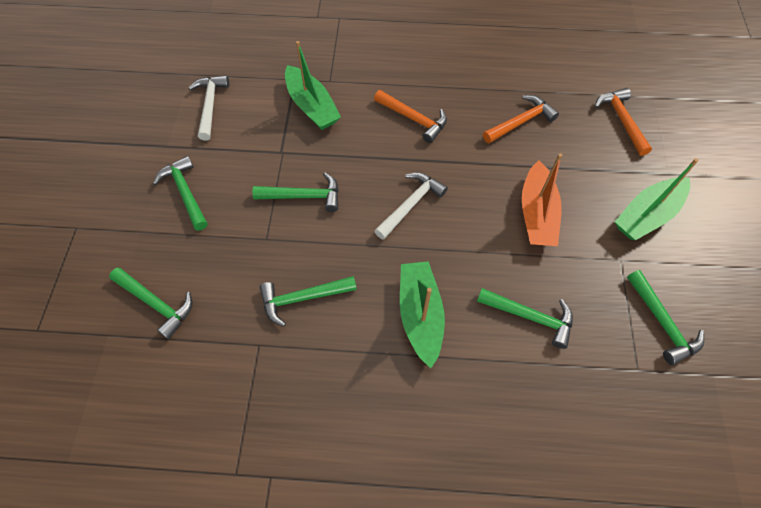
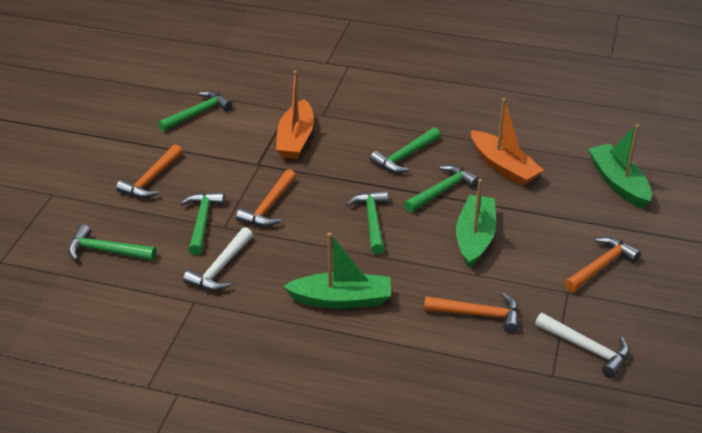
orange boat: [522,153,563,246] = 1 -> [276,71,314,159] [471,98,544,186] = 2
orange hammer: [374,90,447,143] [483,95,559,143] [595,88,652,156] = 3 -> [116,144,183,198] [236,169,296,227] [424,293,519,333] [564,237,641,292] = 4

